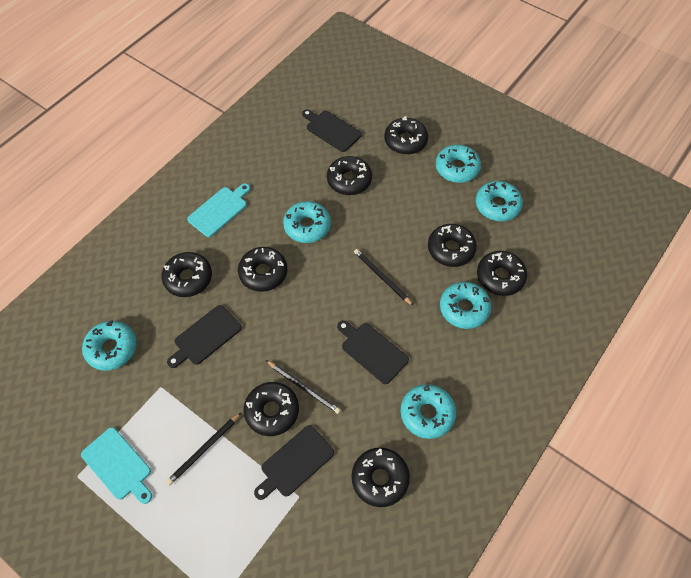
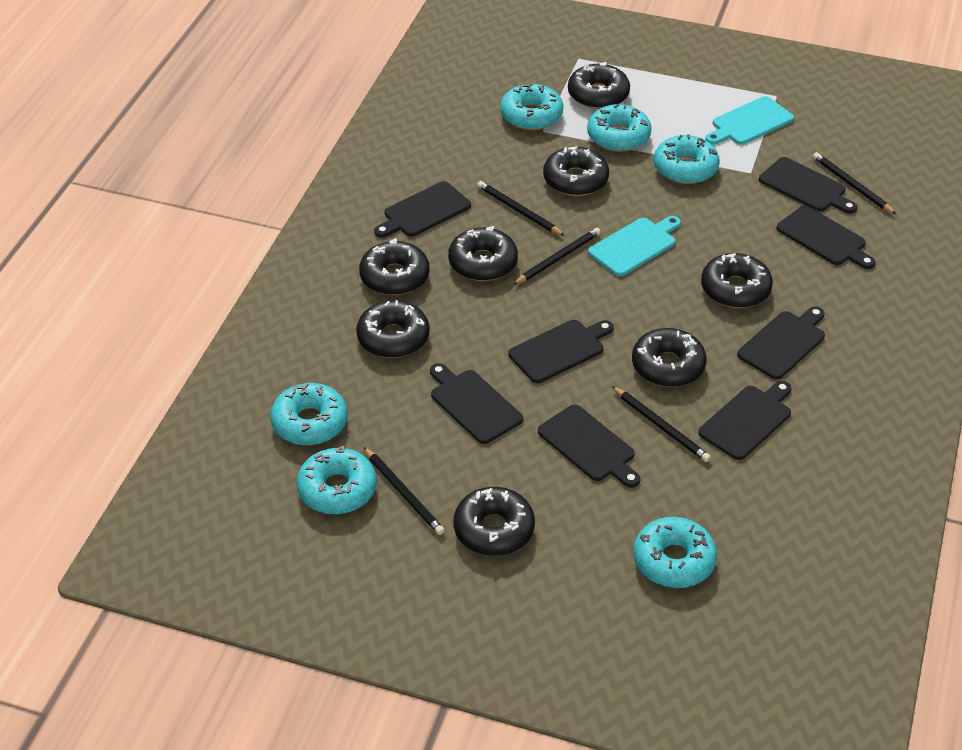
black cutting board: [167,305,242,368] [254,425,334,500] [302,109,362,152] [337,320,409,384] = 4 -> [374,181,471,238] [430,363,523,444] [509,320,614,383] [538,405,641,488] [698,381,792,460] [737,306,825,380] [759,157,857,214] [776,206,876,269] = 8
black pencil: [166,413,241,485] [266,360,341,414] [354,249,414,306] = 3 -> [364,447,445,535] [477,181,565,236] [513,228,601,285] [612,386,711,462] [813,152,896,214] = 5

